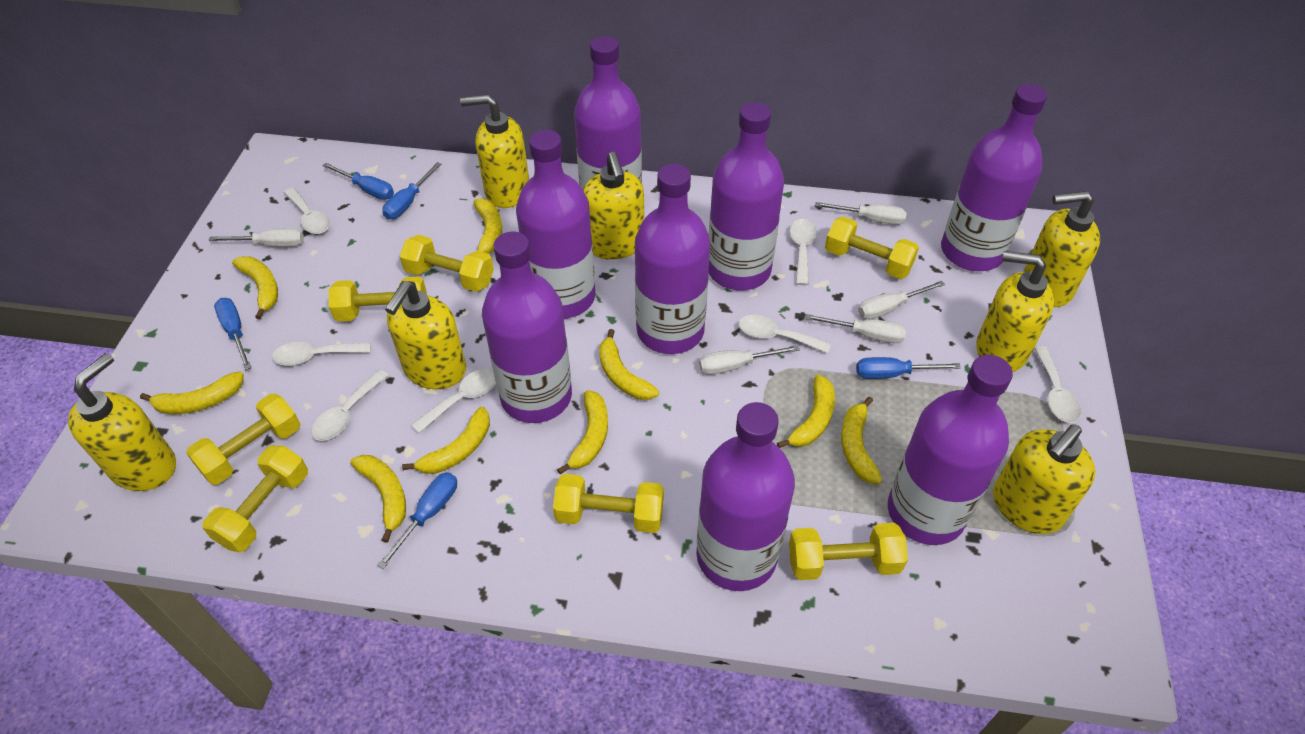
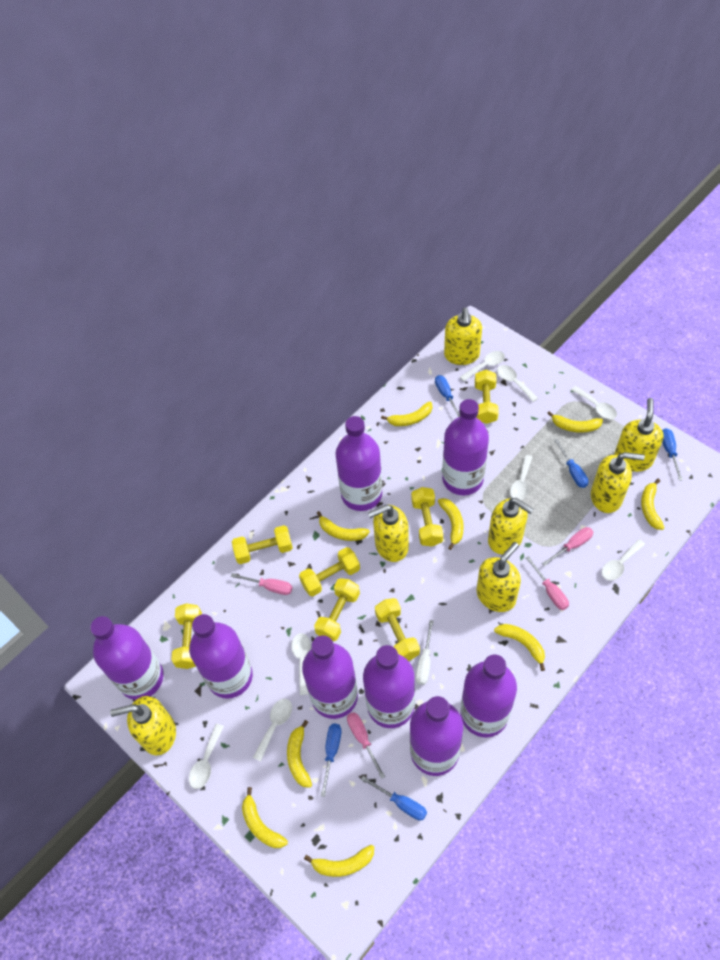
pink screwdriver: none = 0 -> [231,573,292,595] [347,712,385,779] [526,556,569,610] [542,527,593,566] = 4
white screwdriver: [208,228,304,247] [699,345,800,375] [805,314,906,343] [815,202,907,225] [858,280,945,319] = 5 -> [416,620,434,685] = 1
white spoon: [272,342,371,366] [284,187,330,234] [311,370,389,441] [412,368,496,433] [739,315,831,353] [790,219,817,285] [1034,346,1081,423] = 7 -> [189,724,224,789] [253,699,292,761] [291,633,311,695] [460,351,505,381] [497,365,538,402] [510,455,533,500] [571,386,617,419] [602,539,645,581] = 8

